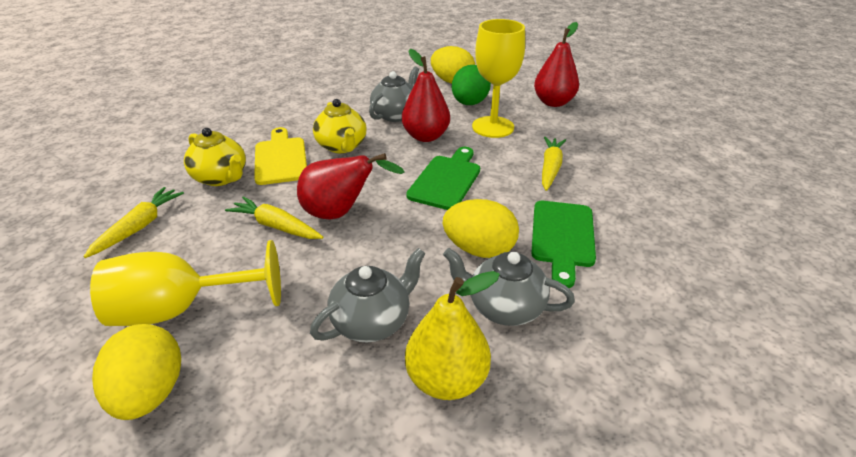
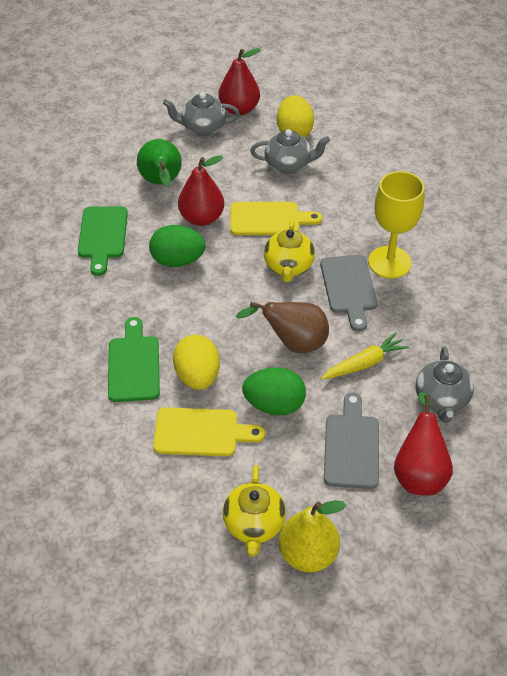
brown pear: none = 0 -> [236,302,329,353] = 1
green egg: [452,65,491,105] = 1 -> [149,225,206,267] [242,367,306,415] = 2
green pear: none = 0 -> [137,139,182,187] = 1
grey cutting board: none = 0 -> [320,255,378,331] [324,392,379,489] = 2
yellow carrot: [83,187,184,258] [225,196,323,239] [542,137,566,191] = 3 -> [321,332,409,380] = 1
yellow cutting board: [254,127,307,185] = 1 -> [153,407,265,456] [230,202,322,235] = 2
yellow egg: [92,324,181,420] [431,46,475,84] [442,199,519,258] = 3 -> [173,335,220,390] [277,95,314,137] = 2
yellow goblet: [90,240,281,326] [472,19,525,138] = 2 -> [368,171,424,278] = 1

